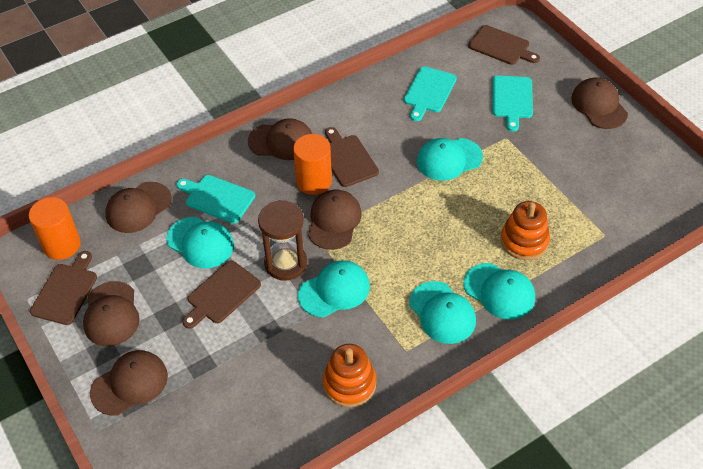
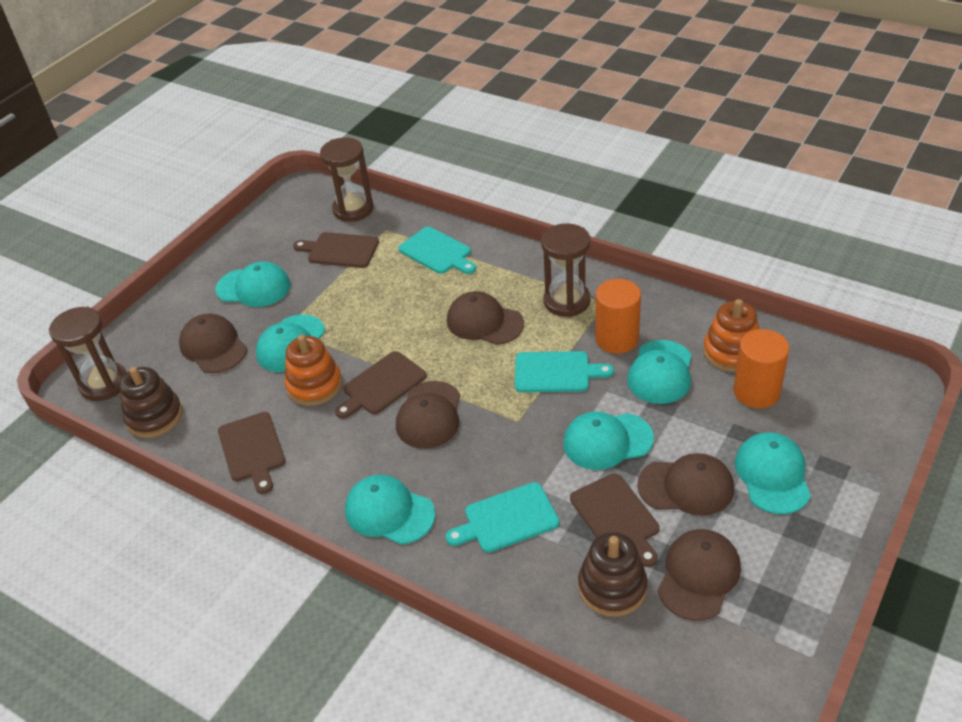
brown cap: [83,281,140,346] [90,350,168,416] [105,182,172,233] [248,118,312,160] [308,189,362,250] [571,78,628,129] = 6 -> [179,313,247,373] [396,381,460,449] [447,291,524,345] [637,453,734,516] [658,529,741,621] = 5
brown hourglass: [258,200,307,281] = 1 -> [49,307,127,401] [320,137,374,222] [541,223,591,317] = 3
brown stacking toy: none = 0 -> [119,366,183,438] [578,532,648,617] = 2
turquoise cap: [167,217,234,268] [298,260,370,317] [409,281,476,344] [417,138,483,181] [463,263,535,319] = 5 -> [216,261,291,307] [256,314,325,372] [345,475,435,545] [563,411,654,470] [627,340,692,404] [735,433,811,514] = 6

